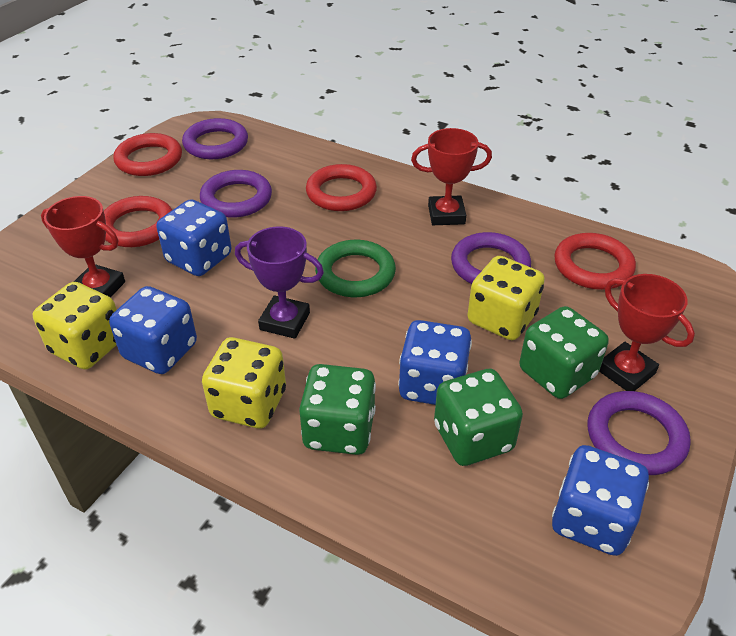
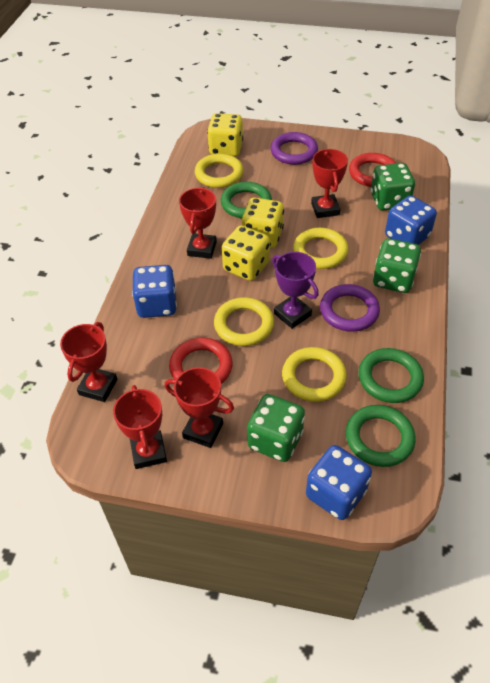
blue dice: [109,286,197,374] [157,199,231,276] [398,320,472,405] [552,445,649,556] = 4 -> [132,265,177,318] [306,445,372,520] [385,195,437,245] = 3
green ring: [315,240,396,297] = 1 -> [221,182,272,218] [346,405,416,467] [358,348,424,403] = 3
purple ring: [182,118,248,159] [200,170,272,218] [451,232,531,284] [588,391,691,475] = 4 -> [271,132,318,165] [320,284,380,332] = 2
red ring: [104,196,172,247] [113,133,182,176] [306,164,377,211] [554,233,636,290] = 4 -> [169,338,233,384] [349,153,396,187] = 2
red trophy: [41,196,125,298] [411,128,492,225] [599,274,695,391] = 3 -> [60,322,117,402] [113,385,167,469] [165,367,234,448] [179,187,217,259] [311,149,348,218] = 5
yellow ring: none = 0 -> [195,153,244,188] [214,297,274,346] [282,347,347,402] [293,228,348,269] = 4

